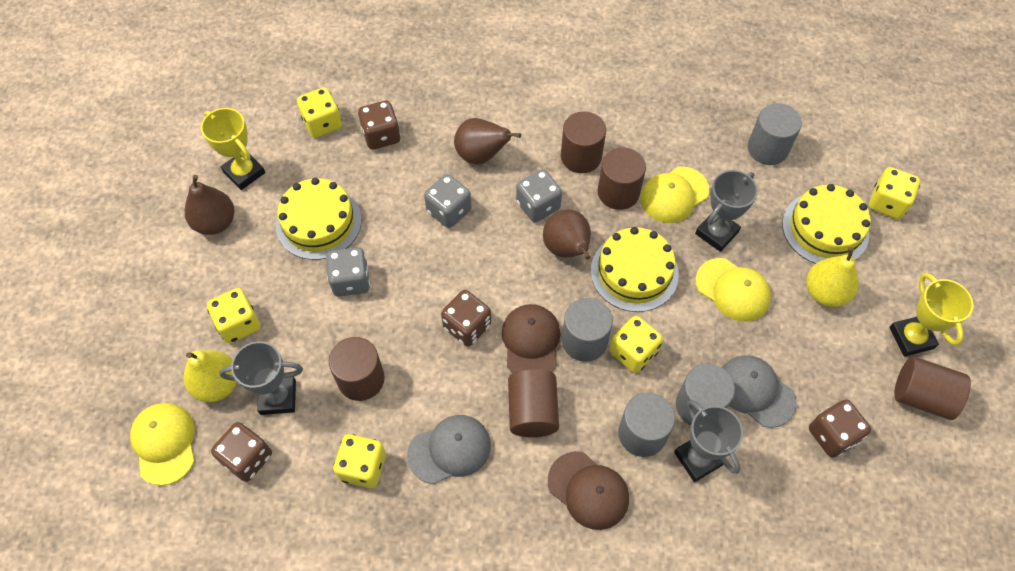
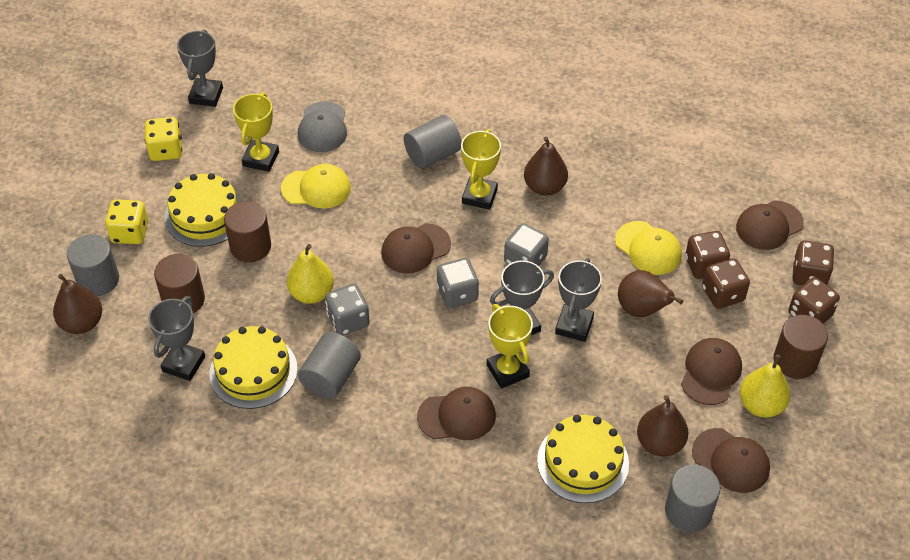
brown cap: [502,304,560,373] [548,451,629,530] = 2 -> [381,223,451,274] [417,387,496,440] [681,338,742,405] [692,428,770,493] [736,200,804,250] = 5
brown cylinder: [329,337,385,401] [508,369,559,437] [561,111,606,173] [598,147,646,210] [894,357,971,420] = 5 -> [154,254,205,314] [224,201,271,262] [774,315,828,379] = 3
brown pear: [185,175,234,235] [454,118,521,165] [543,210,591,260] = 3 -> [53,274,102,334] [524,137,568,196] [618,270,683,317] [637,395,688,457] = 4
grey cap: [407,415,491,484] [722,355,797,428] = 2 -> [298,101,347,152] = 1
grey trophy: [219,341,303,415] [674,400,743,482] [695,170,758,252] = 3 -> [148,296,205,381] [177,29,223,107] [490,260,554,335] [555,258,602,342] = 4
yellow cap: [130,403,195,486] [640,167,710,223] [695,258,771,322] = 3 -> [281,164,351,208] [615,221,682,275] = 2
yellow dice: [207,288,260,343] [297,87,342,138] [333,434,386,488] [610,316,663,373] [869,167,920,219] = 5 -> [105,200,148,244] [145,117,182,161] = 2
yellow trophy: [201,108,265,190] [889,273,974,357] = 2 -> [233,92,279,172] [461,129,501,210] [487,304,533,389] = 3

